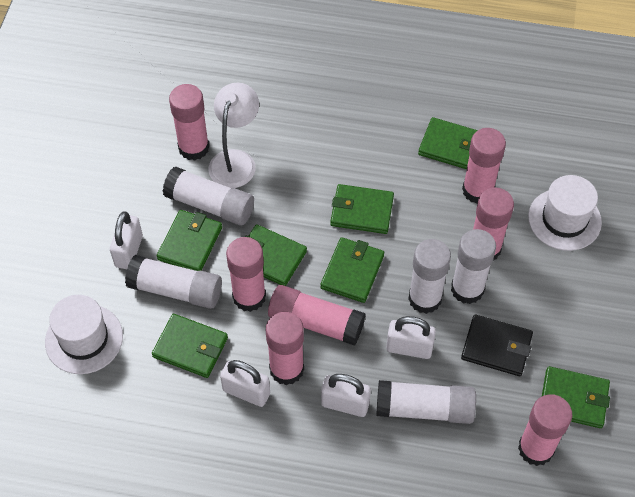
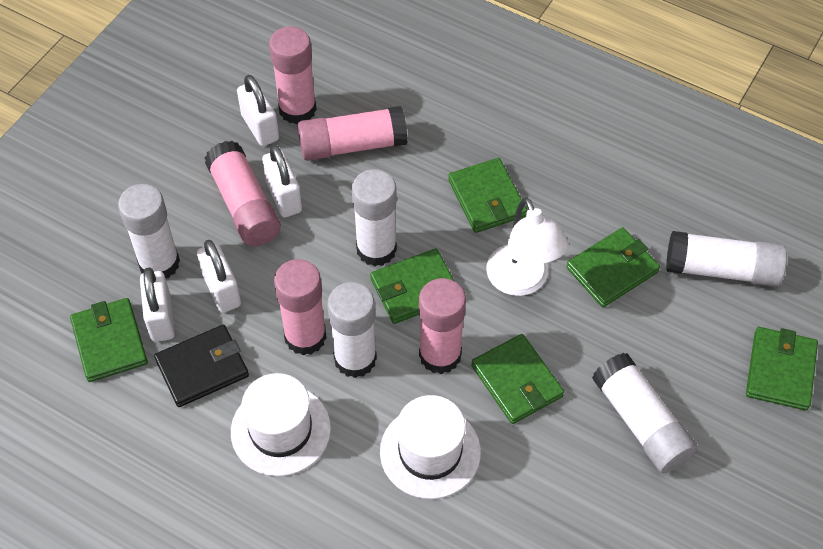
green wallet: [152,314,228,378] [157,210,222,271] [245,224,307,286] [320,237,384,303] [330,184,394,234] [418,117,478,169] [542,366,610,428] = 7 -> [70,298,148,382] [370,248,454,324] [448,158,527,233] [471,334,564,424] [566,227,660,307] [746,327,818,410] = 6
pink glue stick: [169,84,209,161] [226,237,266,312] [266,312,304,385] [268,285,366,345] [462,128,506,204] [473,187,514,260] [518,394,572,466] = 7 -> [205,141,281,246] [269,26,317,125] [274,259,327,355] [298,106,408,161] [419,278,466,374] = 5

